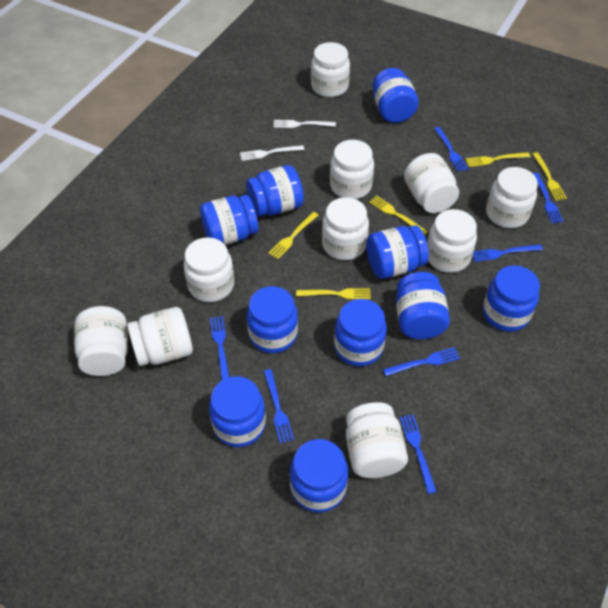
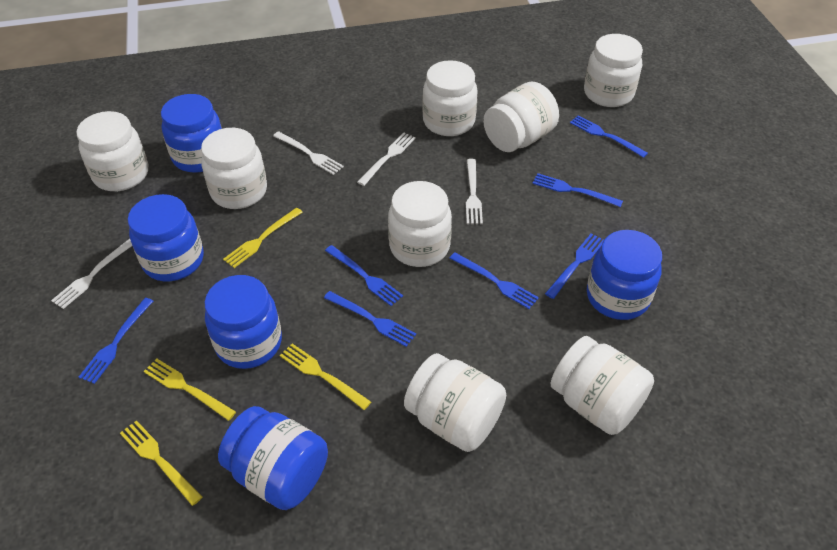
blue jar: [200,195,258,245] [209,376,266,447] [246,165,304,217] [247,286,298,353] [290,439,348,513] [334,299,387,366] [366,226,429,279] [373,68,419,123] [396,272,450,340] [483,265,540,332] = 10 -> [128,194,204,281] [161,94,222,173] [204,275,282,369] [218,406,328,510] [587,230,662,320] = 5
white fork: [240,145,304,161] [273,120,336,128] = 2 -> [51,239,132,309] [273,131,344,175] [357,132,416,186] [466,159,483,224] = 4
white jar: [74,306,128,376] [127,307,193,366] [184,237,234,302] [311,42,350,97] [322,197,369,260] [330,140,374,199] [346,402,408,478] [404,153,459,213] [427,209,477,273] [486,167,538,228] = 10 -> [76,111,148,191] [201,128,267,209] [388,181,452,267] [404,353,506,452] [422,60,478,136] [483,82,559,152] [550,336,654,435] [584,34,643,107] = 8
yellow fork: [268,212,318,259] [296,288,371,299] [369,196,428,235] [466,152,530,167] [533,152,567,201] = 5 -> [120,420,202,506] [143,359,236,421] [223,208,303,268] [280,344,371,410] = 4

